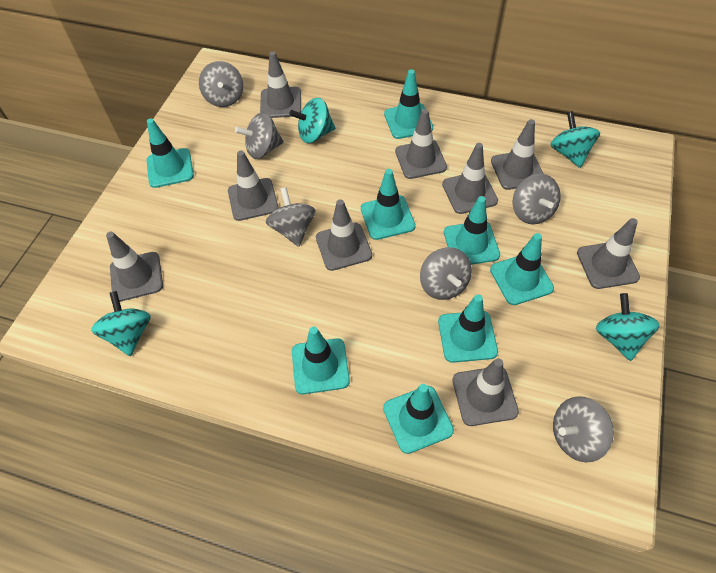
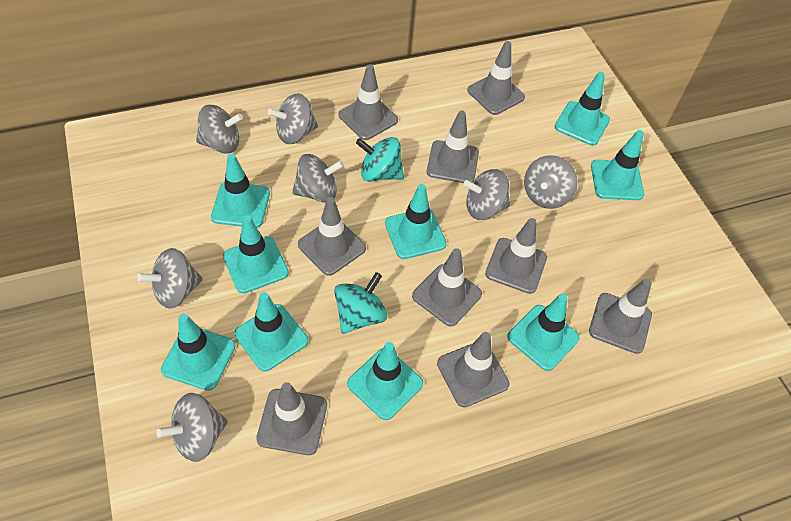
grey spinning top: [199,61,243,107] [235,112,283,159] [266,187,316,247] [420,247,472,300] [513,174,561,224] [553,396,614,463] = 6 -> [137,248,203,309] [156,393,228,462] [196,105,243,154] [268,94,318,144] [292,154,344,203] [463,169,510,220] [524,155,578,209] = 7
turquoise spinning top: [91,291,151,356] [289,98,335,143] [550,111,600,168] [596,293,660,361] = 4 -> [334,272,388,334] [356,137,404,182] = 2
turquoise traffic cone: [147,118,194,188] [292,327,350,394] [361,169,416,240] [383,384,454,454] [384,69,433,139] [438,294,498,363] [444,196,500,265] [490,233,554,305] = 8 -> [161,314,236,391] [211,153,270,228] [223,216,289,293] [235,292,308,371] [347,342,423,420] [385,184,447,259] [507,293,579,371] [555,72,610,146] [591,130,644,200] = 9

